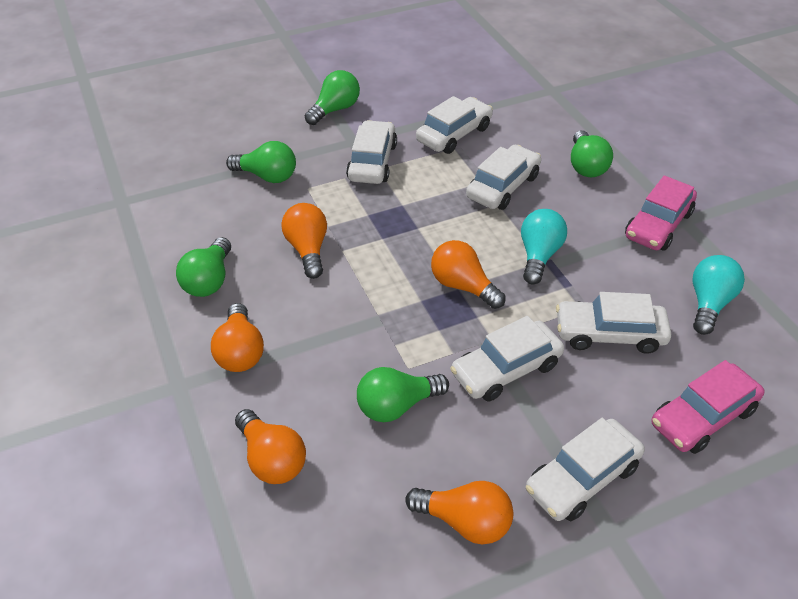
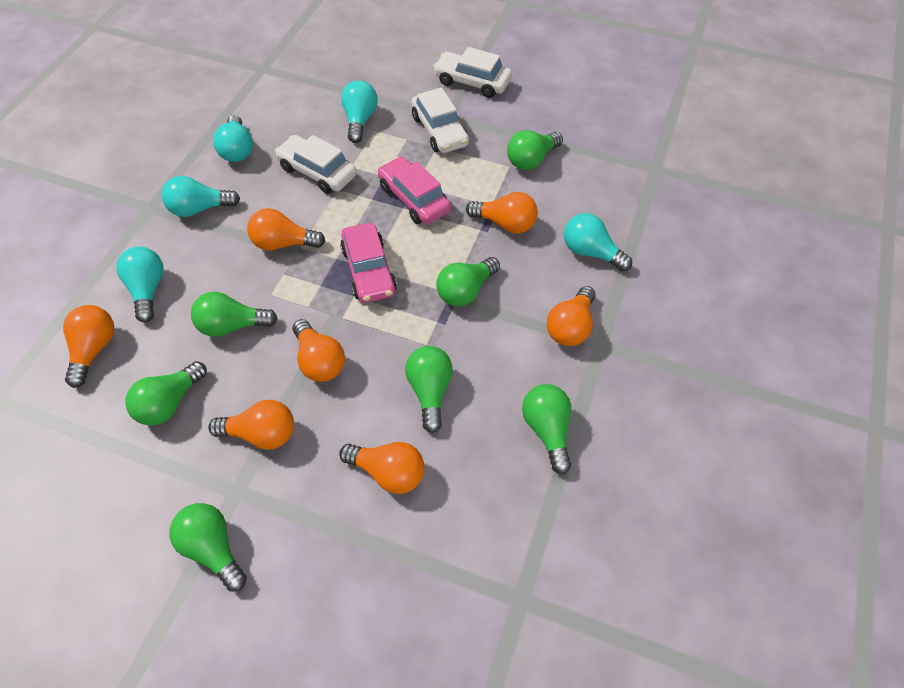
green light bulb: [176,237,231,297] [226,141,296,183] [304,70,360,125] [357,367,449,422] [571,130,613,177] = 5 -> [125,361,207,425] [169,503,247,591] [191,292,278,337] [405,346,453,433] [436,257,500,307] [507,130,563,170] [522,384,572,474] = 7
orange light bulb: [211,303,264,372] [235,409,306,484] [281,203,327,279] [406,481,513,544] [431,240,506,309] = 5 -> [63,305,114,388] [208,400,294,450] [247,208,325,251] [293,319,345,382] [339,442,424,494] [466,192,538,233] [547,286,596,346] = 7
turquoise light bulb: [521,209,567,285] [693,255,745,335] = 2 -> [116,247,164,322] [162,176,240,217] [213,115,253,162] [341,81,378,143] [564,213,632,272] = 5
white car: [346,120,397,184] [416,96,493,154] [450,316,564,401] [466,145,541,210] [526,418,645,521] [556,292,671,354] = 6 -> [275,135,357,194] [411,87,469,153] [433,47,512,98] = 3

